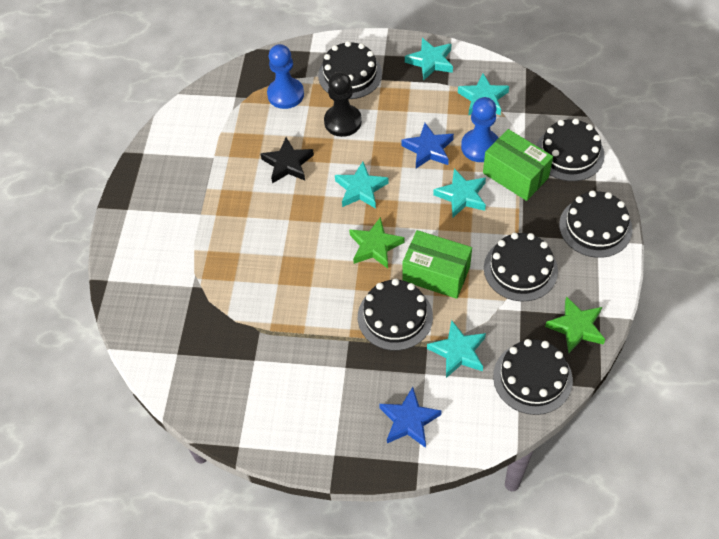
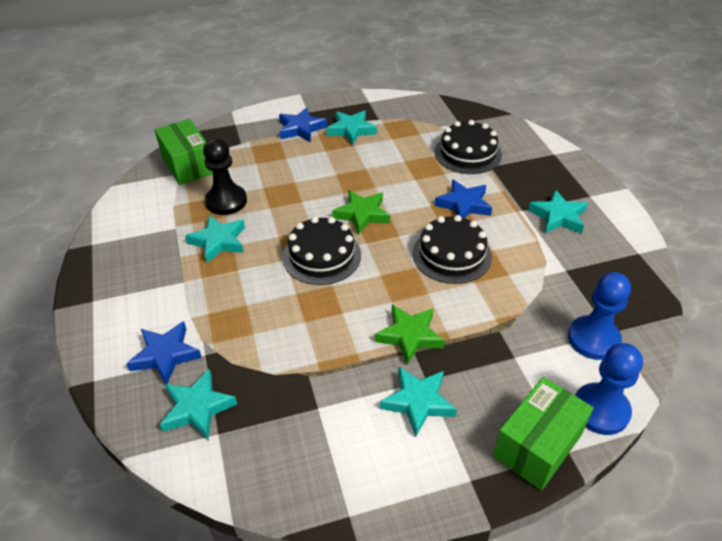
black cake: [318,41,382,99] [358,279,433,351] [484,232,558,301] [493,339,573,415] [536,118,605,181] [559,190,633,258] = 6 -> [282,216,361,285] [413,215,492,284] [435,120,502,174] = 3
black star: [261,137,314,184] = 1 -> none = 0
blue star: [379,387,442,448] [401,123,454,168] = 2 -> [126,321,202,384] [279,107,327,143] [434,180,492,218] = 3

